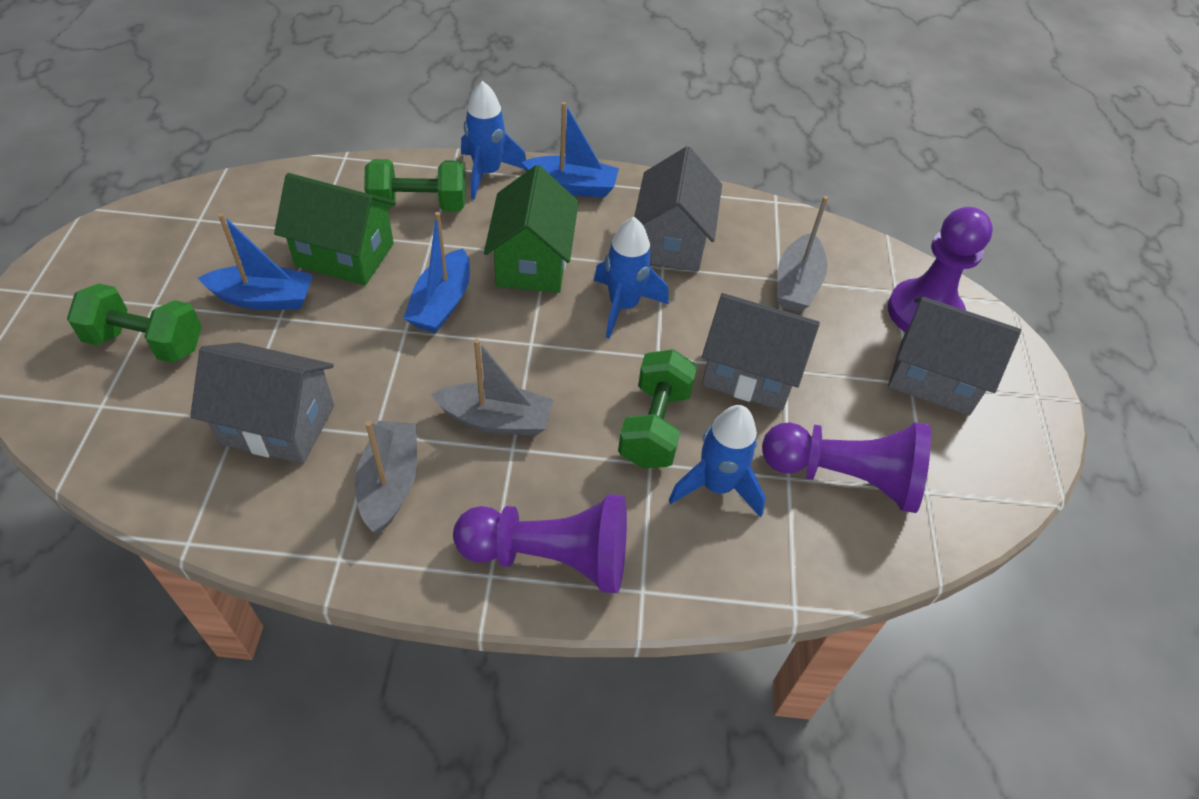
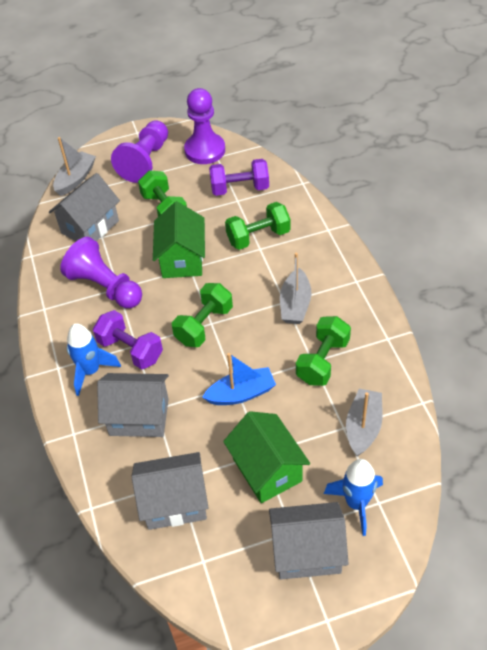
blue boat: [198,213,313,310] [403,212,470,333] [521,102,619,198] = 3 -> [202,353,276,405] = 1
blue rocket: [461,81,526,200] [594,217,669,339] [668,405,766,518] = 3 -> [67,324,121,396] [324,459,383,536] = 2
green dumbbell: [67,283,202,363] [364,159,466,212] [618,349,697,468] = 3 -> [138,171,187,217] [172,283,233,347] [225,202,290,250] [296,316,351,386] = 4
purple dumbbell: none = 0 -> [93,310,163,370] [209,159,269,196] = 2

